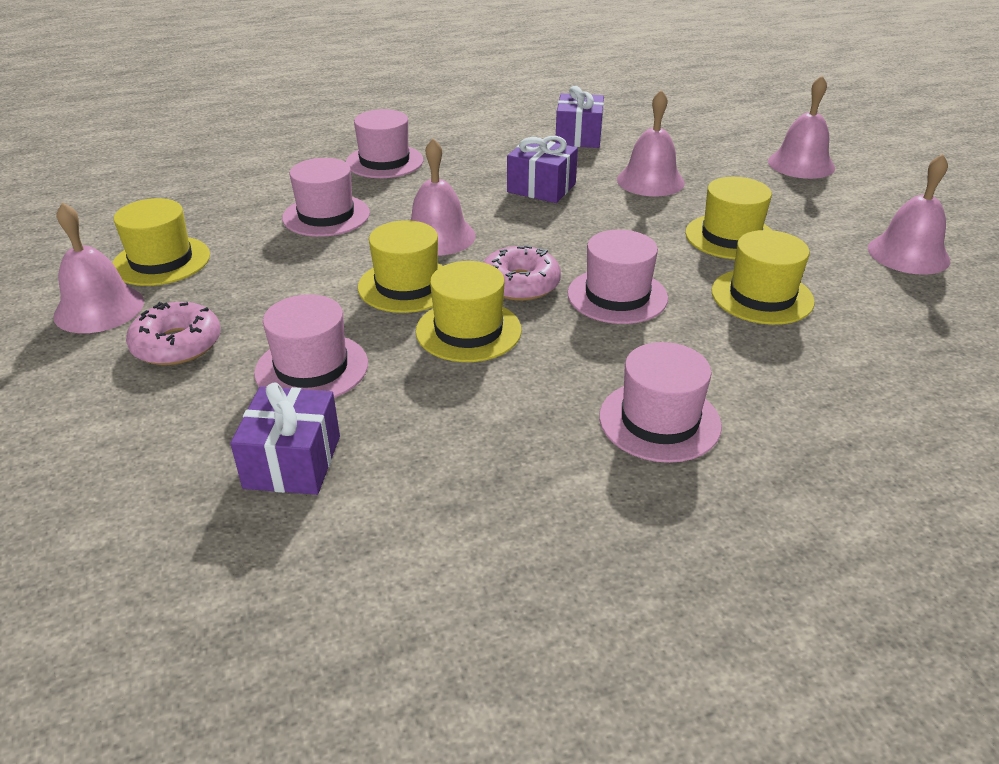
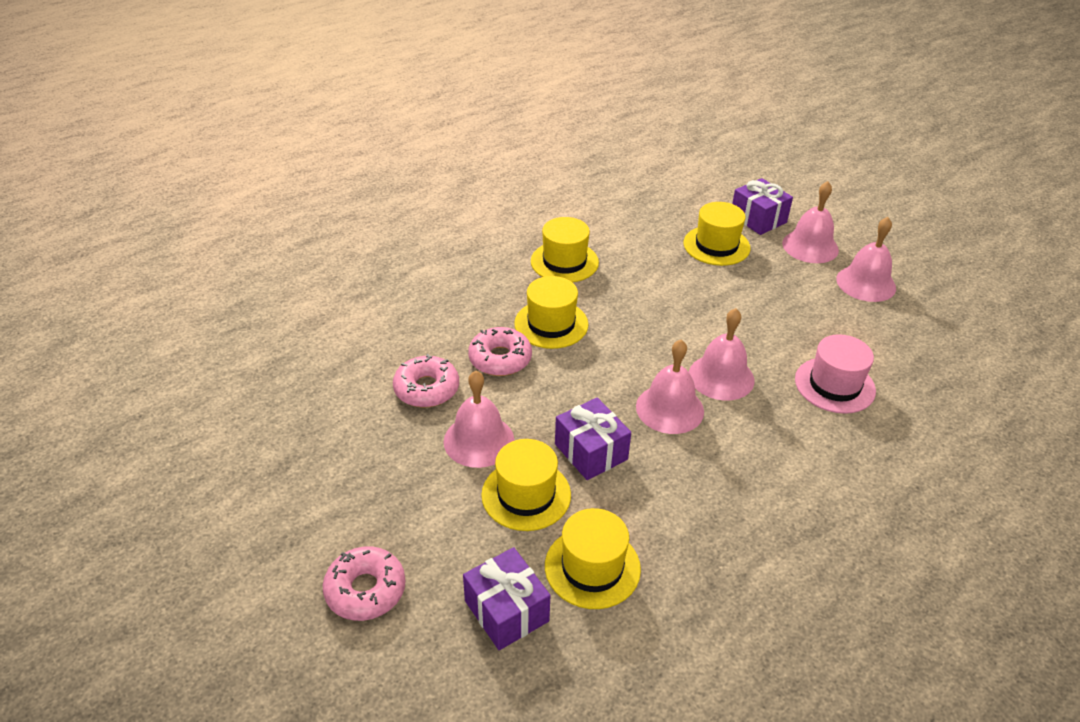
pink donut: [126,302,221,365] [483,245,561,301] = 2 -> [323,546,406,621] [393,354,459,407] [468,327,532,376] = 3
pink hat: [254,294,368,398] [282,158,370,237] [346,109,424,178] [567,230,668,324] [599,342,722,463] = 5 -> [795,334,876,414] = 1

